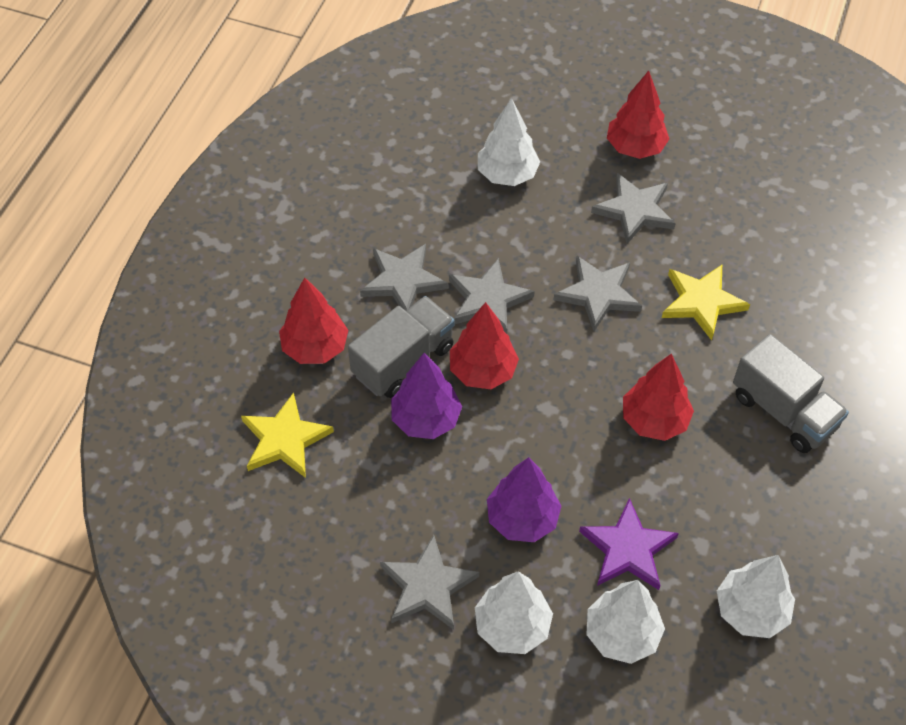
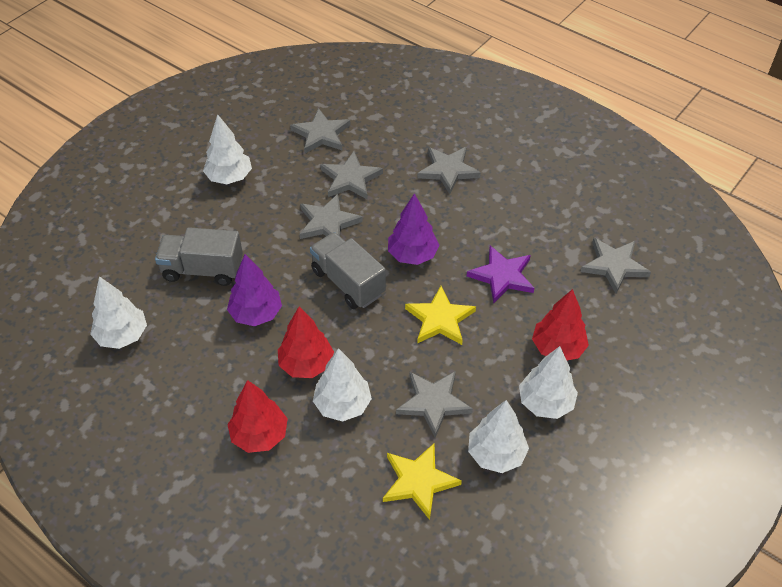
grey star: [360,244,448,311] [380,534,479,630] [449,258,535,334] [554,256,642,331] [591,173,676,244] = 5 -> [290,108,350,153] [300,194,363,239] [321,151,383,200] [396,371,473,438] [417,147,481,194] [581,238,651,293] = 6
red tree: [279,278,348,364] [450,302,519,389] [607,71,669,159] [623,353,694,441] = 4 -> [228,380,288,453] [278,306,334,378] [532,289,589,360] = 3
white tree: [475,571,553,654] [478,98,540,186] [587,580,665,664] [717,555,795,638] = 4 -> [90,276,147,349] [203,114,252,184] [313,348,372,422] [468,400,529,473] [519,346,578,419] = 5

